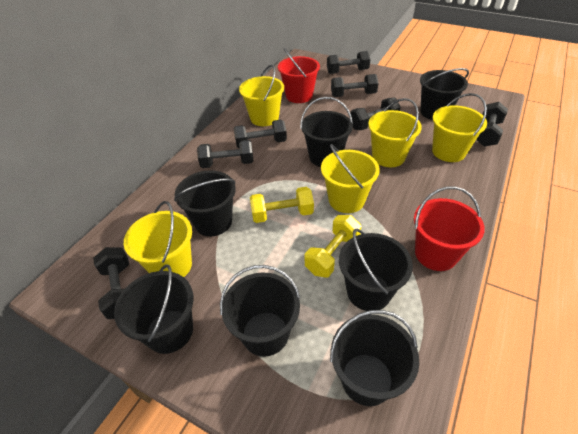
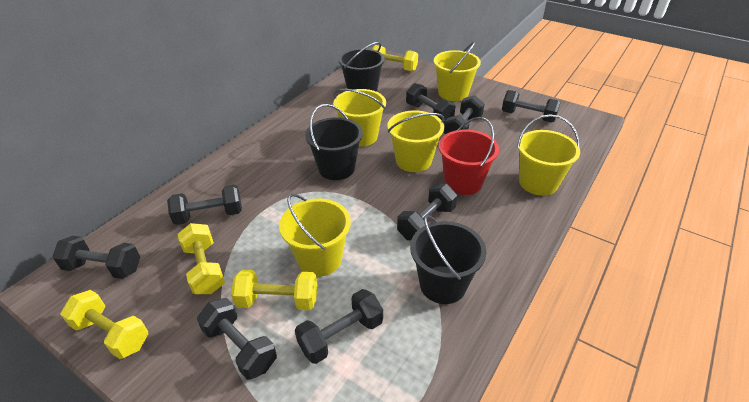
black bucket: [114,264,194,354] [174,170,236,236] [220,265,300,357] [300,97,353,167] [330,310,419,406] [339,229,413,311] [420,68,469,120] = 7 -> [305,104,363,180] [338,42,385,92] [410,215,486,304] = 3
black dumbbell: [93,247,129,319] [197,140,253,168] [234,120,287,148] [327,51,371,74] [331,74,379,97] [350,98,401,130] [476,102,508,147] = 7 -> [52,236,140,279] [167,184,242,225] [197,298,277,380] [295,289,383,364] [397,184,457,241] [406,83,455,123] [444,95,485,134] [502,90,560,123] = 8
red bucket: [278,48,320,103] [414,187,485,271] = 2 -> [439,117,499,195] = 1
yellow dumbbell: [250,187,314,223] [305,215,362,278] = 2 -> [60,290,148,359] [178,223,225,294] [231,270,317,310] [373,45,418,72] = 4

